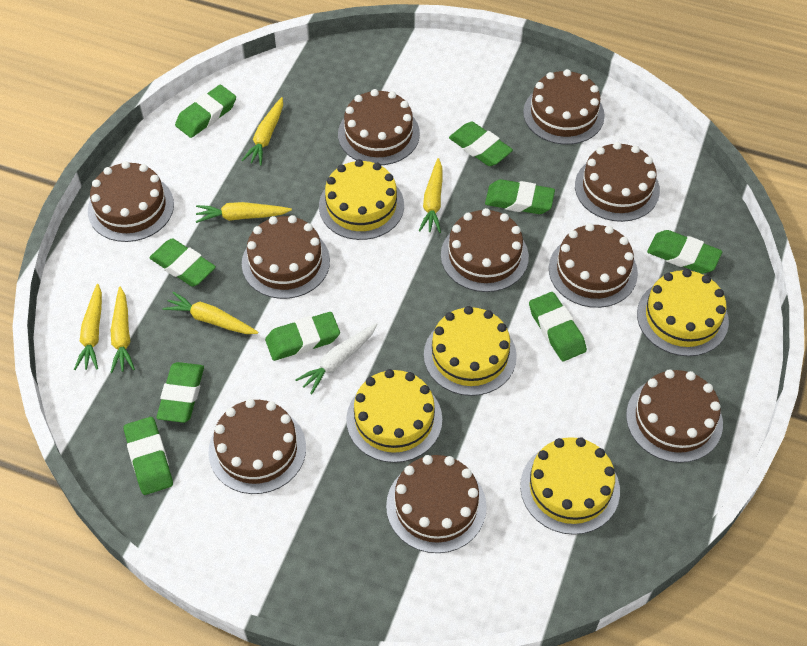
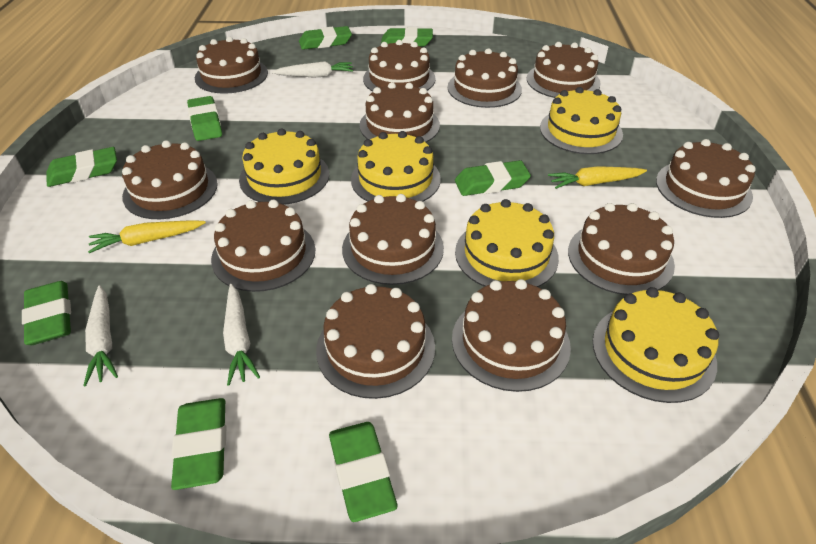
brown cake: [88,161,174,242] [208,399,306,494] [242,215,330,299] [338,89,420,165] [386,455,487,553] [441,208,529,292] [523,69,605,145] [549,223,638,308] [575,142,660,222] [626,369,723,463] = 10 -> [122,140,218,219] [195,37,268,94] [211,200,315,292] [316,284,435,399] [342,194,444,285] [359,82,440,142] [363,40,436,92] [448,48,522,108] [452,279,571,392] [527,42,601,98] [568,203,675,295] [656,139,756,218] = 12
green eraser: [124,417,173,495] [149,239,216,287] [156,362,204,423] [175,85,236,138] [265,312,340,361] [449,122,513,166] [485,179,555,214] [529,292,587,361] [647,230,722,274] = 9 -> [22,281,71,345] [46,147,117,187] [171,398,226,490] [187,96,222,141] [299,26,352,50] [329,422,397,522] [381,27,433,47] [455,160,531,196] = 8
white carrot: [295,323,378,394] = 1 -> [83,285,118,386] [223,284,260,386] [272,61,353,78] = 3
yellow carrot: [74,284,102,370] [110,286,135,373] [163,292,258,334] [196,202,292,223] [241,97,283,166] [419,158,442,233] = 6 -> [88,220,206,253] [548,166,647,189] = 2

